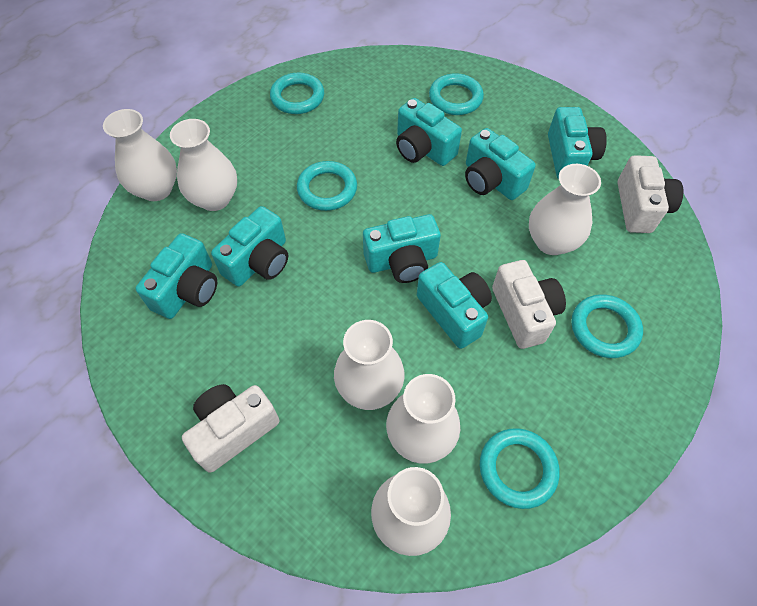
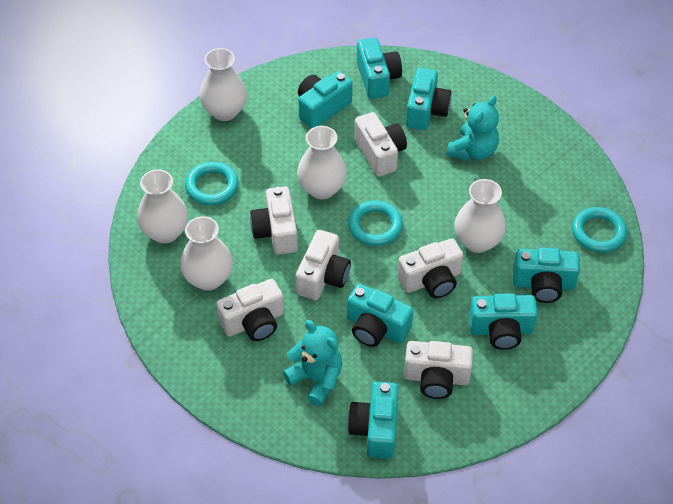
turquoise ring: [270,72,324,114] [297,161,357,211] [429,73,484,115] [480,428,560,509] [571,294,643,358] = 5 -> [185,162,238,205] [348,200,403,246] [572,207,627,253] = 3
turquoise teddy bear: none = 0 -> [283,320,342,406] [446,96,499,161] = 2
white camera: [182,384,280,473] [492,260,566,349] [618,155,683,233] = 3 -> [216,279,284,341] [250,187,298,255] [296,230,351,300] [354,112,407,177] [398,238,463,298] [404,341,473,399] = 6
white vase: [103,109,177,201] [170,119,237,211] [334,320,405,410] [371,467,451,556] [386,374,460,464] [529,164,601,255] = 6 -> [137,169,188,243] [180,216,233,291] [200,48,247,121] [297,126,347,199] [454,179,506,253] = 5

